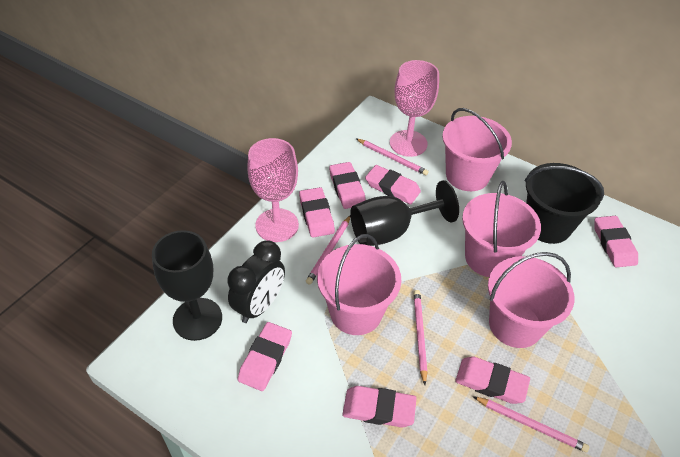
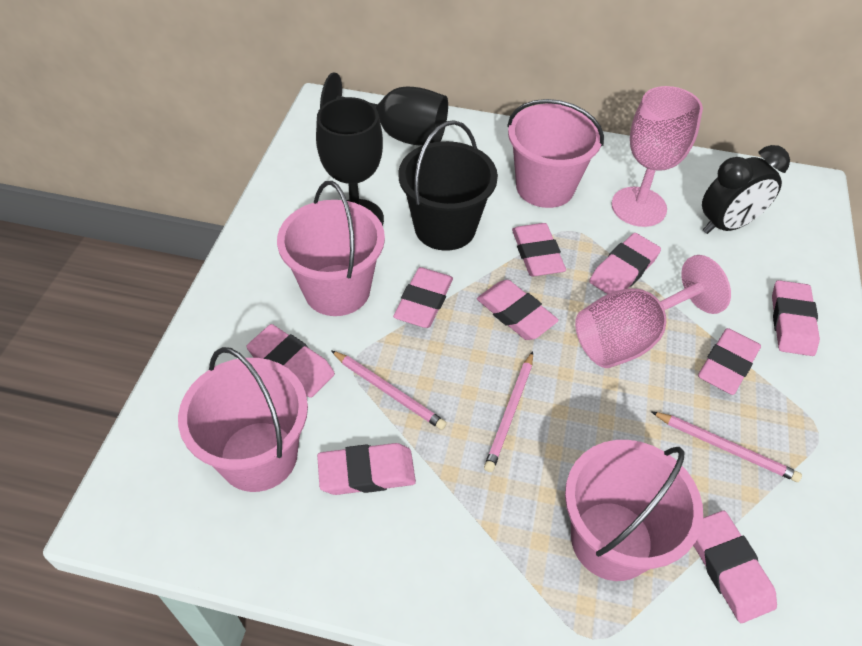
pink eraser: [238,322,292,391] [299,187,335,238] [329,162,366,209] [342,386,417,427] [365,165,421,205] [455,356,530,404] [594,216,638,268] = 7 -> [246,324,335,398] [317,443,416,495] [393,267,453,328] [477,280,559,340] [512,223,566,277] [589,233,661,294] [693,511,777,623] [698,328,761,395] [772,280,820,356] = 9
pink pencil: [306,216,351,285] [357,139,429,176] [413,290,427,385] [473,396,589,453] = 4 -> [331,350,447,430] [484,351,533,472] [651,411,802,482] = 3

